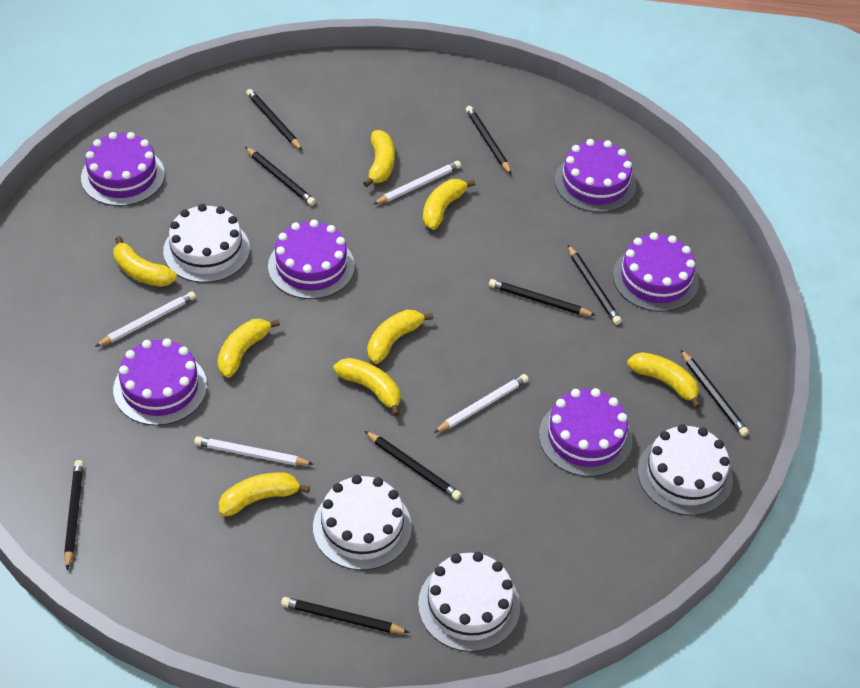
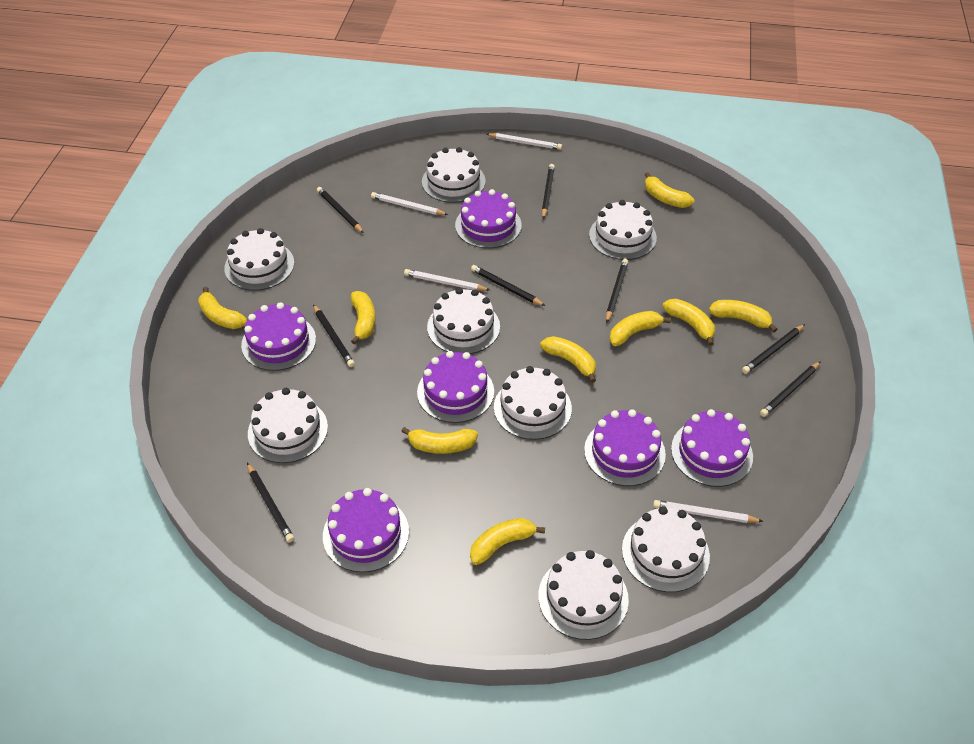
black pencil: [64,460,84,570] [245,147,316,206] [246,89,303,151] [281,597,410,633] [365,431,461,500] [466,106,512,175] [489,279,596,316] [568,245,622,325] [680,349,749,436] = 9 -> [247,463,294,542] [313,304,355,367] [317,187,364,233] [471,265,545,306] [542,164,555,219] [606,259,628,323] [742,324,805,374] [760,361,821,417] = 8
white cake: [163,204,250,283] [313,475,412,570] [418,552,520,652] [638,424,733,516] = 4 -> [224,228,294,290] [248,388,328,463] [422,147,486,203] [427,288,500,354] [494,366,572,440] [538,550,629,640] [589,200,657,260] [622,506,710,592] = 8
yellow banana: [114,236,177,287] [217,319,280,378] [219,472,310,516] [333,358,401,416] [363,130,395,187] [367,310,433,364] [423,179,475,230] [627,352,701,409] = 8 -> [198,287,247,329] [351,291,375,345] [401,427,478,454] [470,518,545,565] [540,336,596,383] [610,311,671,346] [645,172,695,208] [662,299,715,346] [709,300,778,332] = 9

